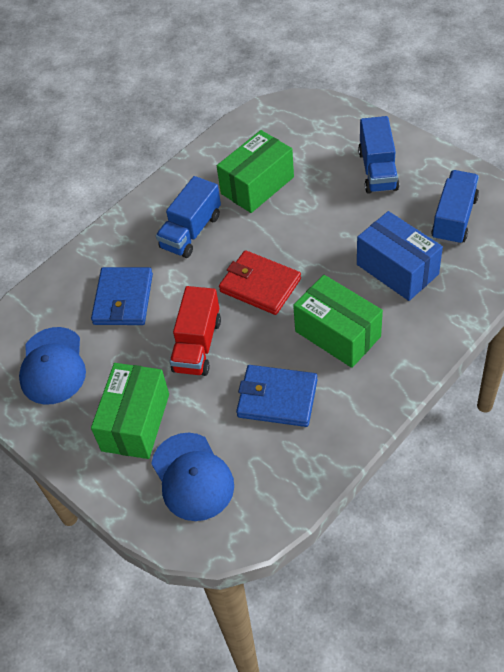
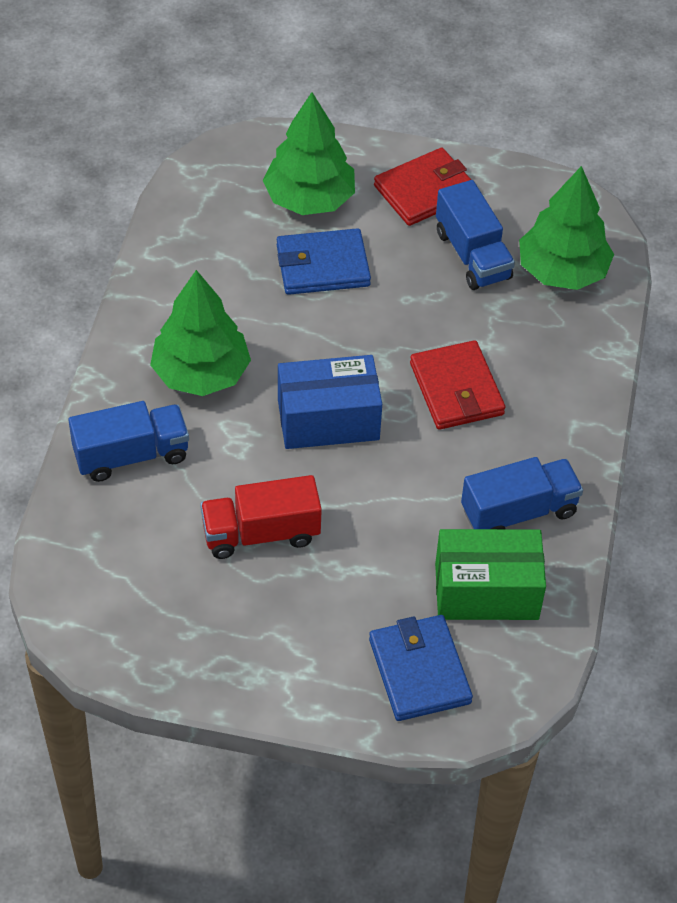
blue cap: [19,327,86,405] [151,433,234,521] = 2 -> none = 0
green box: [91,363,169,459] [217,130,294,213] [293,275,383,368] = 3 -> [435,529,546,620] = 1
green tree: none = 0 -> [150,270,251,396] [263,92,355,215] [519,166,614,290] = 3
red wallet: [219,250,301,315] = 1 -> [374,148,471,226] [410,340,505,430] = 2

